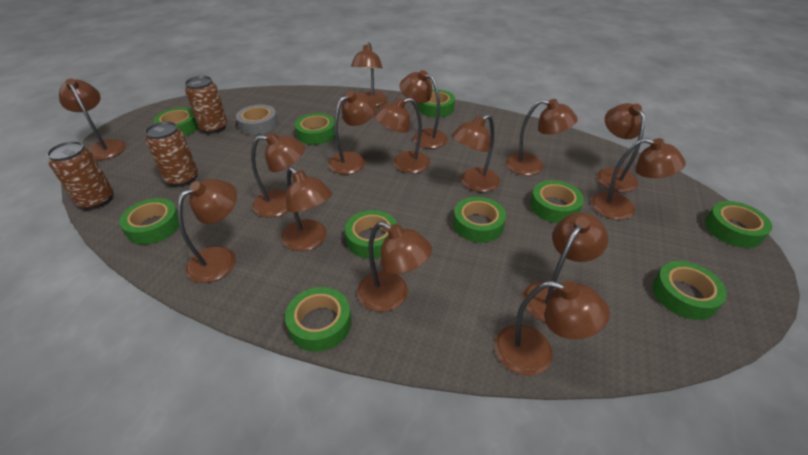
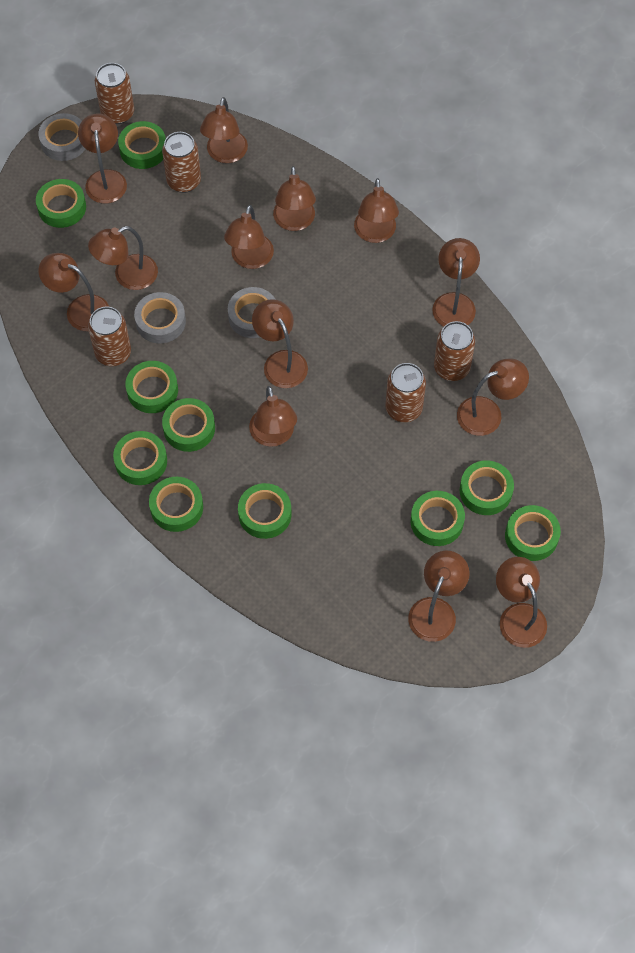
brown can: [47,141,113,210] [145,121,198,187] [185,76,227,134] = 3 -> [88,307,131,366] [95,63,134,124] [162,132,201,193] [385,363,426,422] [434,321,475,381] = 5
brown lamp: [59,79,126,160] [177,179,237,283] [251,132,305,218] [281,167,332,251] [328,91,377,174] [351,42,388,107] [357,222,432,312] [374,98,430,173] [400,70,448,148] [451,114,500,192] [494,281,610,376] [506,99,578,176] [523,212,609,322] [591,138,686,220] [597,103,645,192] = 15 -> [38,253,109,331] [78,114,127,204] [88,226,158,290] [200,97,248,163] [224,205,274,269] [249,386,297,447] [252,299,308,388] [273,166,316,231] [354,178,399,243] [408,551,470,642] [432,238,480,327] [457,359,529,436] [496,557,547,648] = 13
grey tape: [236,105,278,135] = 1 -> [38,113,85,161] [134,292,186,343] [228,287,276,338] = 3

